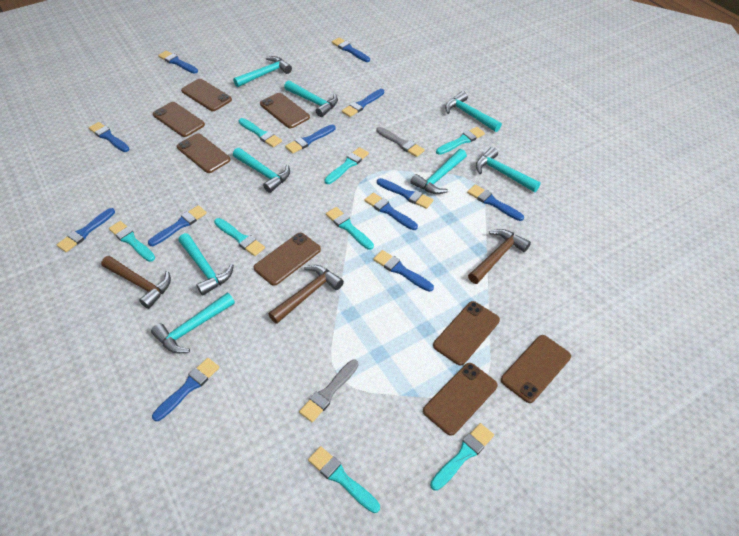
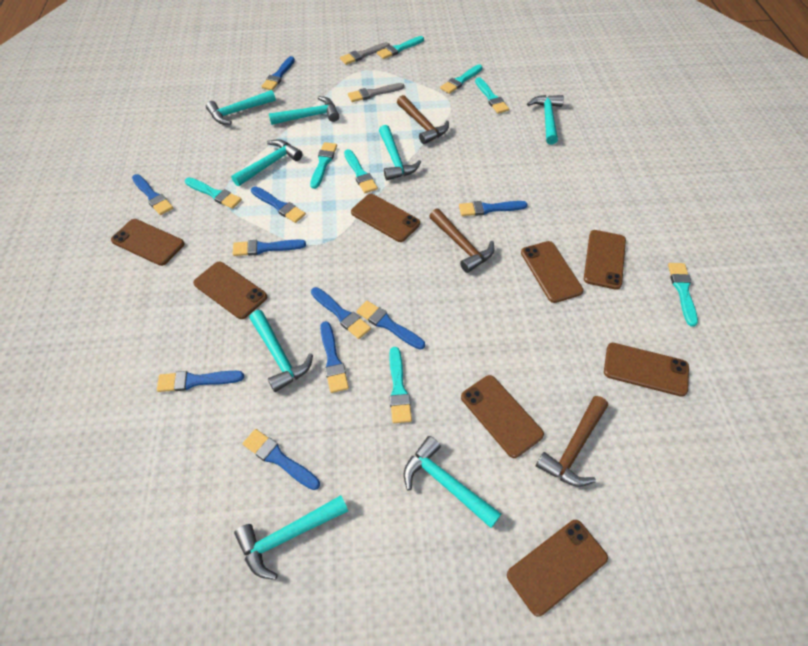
blue brush: [57,208,115,252] [89,122,129,152] [148,205,207,246] [152,358,220,421] [158,51,198,74] [285,125,335,154] [332,37,370,62] [342,89,384,117] [364,193,418,230] [373,250,434,292] [377,178,433,209] [467,185,524,221] = 12 -> [132,174,173,215] [157,371,244,392] [233,240,306,256] [243,429,320,490] [251,186,306,223] [261,56,295,91] [311,287,371,339] [320,321,349,393] [356,301,425,350] [459,201,528,216] = 10

